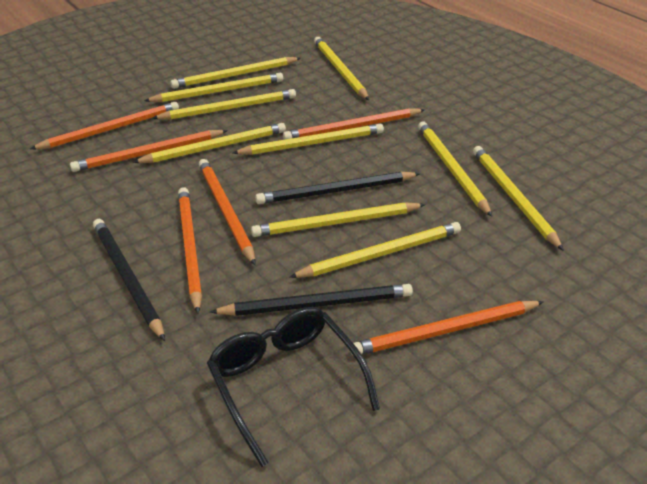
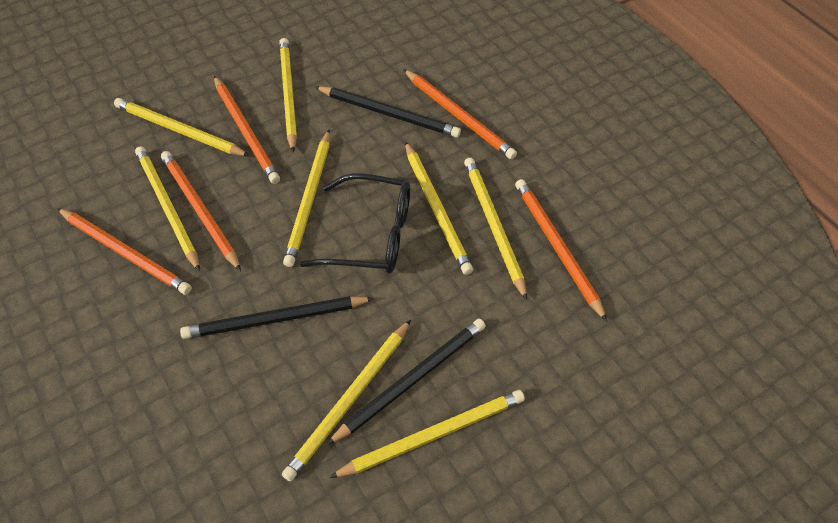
orange pencil: [30,102,179,149] [70,130,228,172] [178,187,202,314] [199,159,256,265] [283,108,425,140] [350,301,544,356] = 6 -> [57,208,192,295] [161,151,241,271] [214,76,280,184] [403,69,517,159] [515,179,607,321] = 5
yellow pencil: [132,123,286,163] [144,73,283,102] [153,89,296,120] [170,57,301,89] [233,124,384,155] [251,202,426,237] [289,222,461,278] [314,37,369,100] [418,121,492,217] [473,146,564,251] = 10 -> [114,98,250,156] [135,146,200,272] [279,38,297,153] [282,320,411,482] [283,130,330,267] [329,390,525,478] [405,141,473,275] [464,158,527,300] = 8

